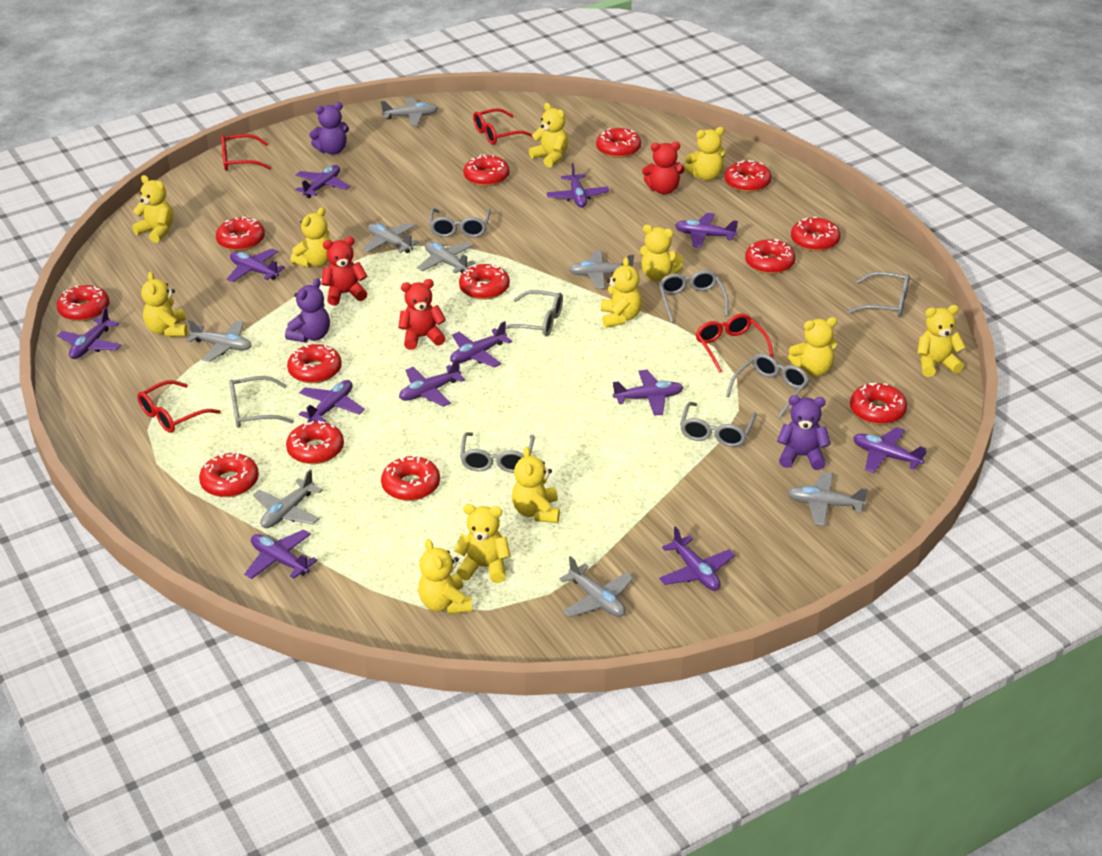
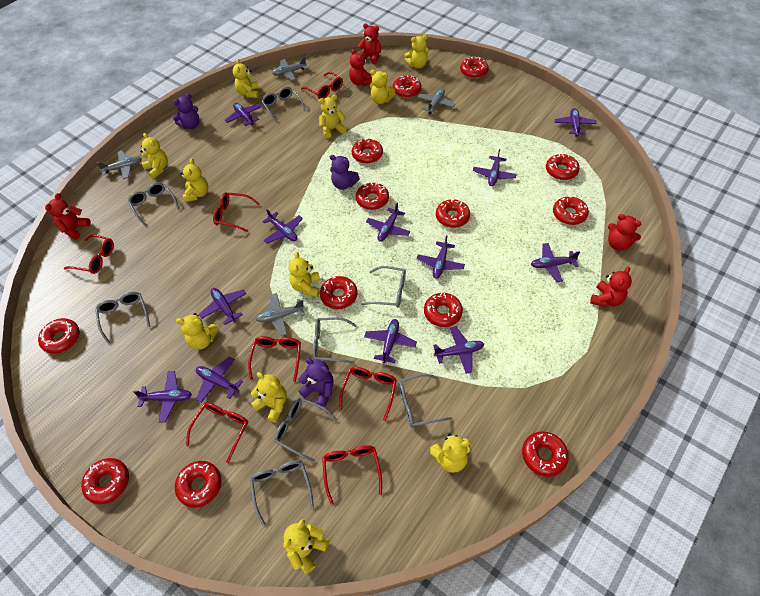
grey plane: [186,320,252,362] [253,469,323,528] [362,223,420,253] [381,97,438,126] [417,241,476,274] [559,556,634,618] [569,251,634,289] [787,472,868,526] = 8 -> [96,150,142,179] [256,293,305,336] [272,57,307,81] [418,89,455,114] = 4
red glasses: [137,380,221,433] [221,134,271,171] [473,108,533,145] [696,313,774,373] = 4 -> [64,234,114,274] [186,403,248,463] [213,192,260,232] [248,336,301,382] [301,72,343,99] [322,445,382,505] [339,367,397,421] = 7
red teddy bear: [321,237,367,305] [398,279,446,350] [642,142,685,194] = 3 -> [45,193,91,240] [349,49,372,86] [358,23,381,64] [590,267,632,307] [608,214,642,251] = 5
yellow teddy bear: [132,175,173,243] [141,272,187,337] [291,207,330,268] [418,539,472,614] [454,504,511,583] [512,447,560,523] [529,103,568,168] [601,257,642,328] [639,225,683,281] [685,127,725,180] [788,317,837,376] [917,305,966,377] = 12 -> [140,133,168,179] [176,313,219,350] [180,158,208,202] [233,59,259,98] [251,372,287,423] [283,519,329,574] [289,252,320,297] [319,95,347,138] [370,70,395,104] [405,34,429,68] [430,433,471,473] = 11

